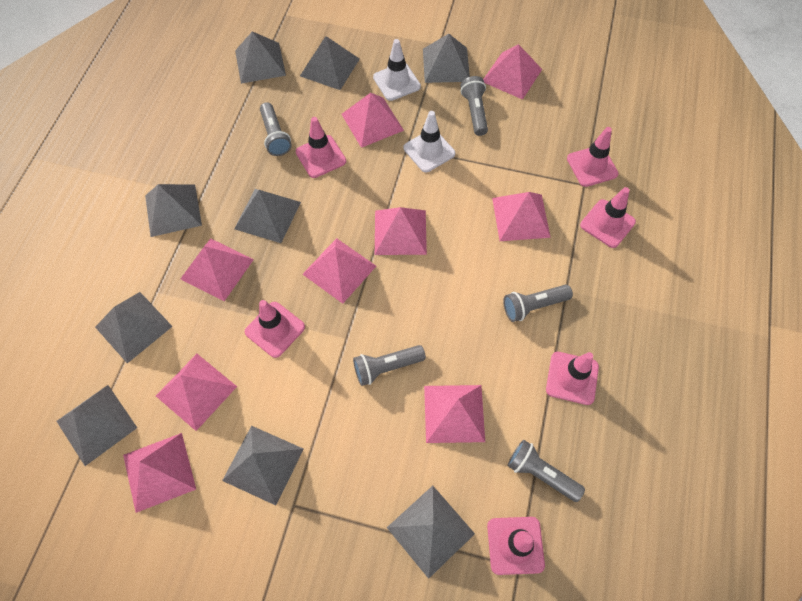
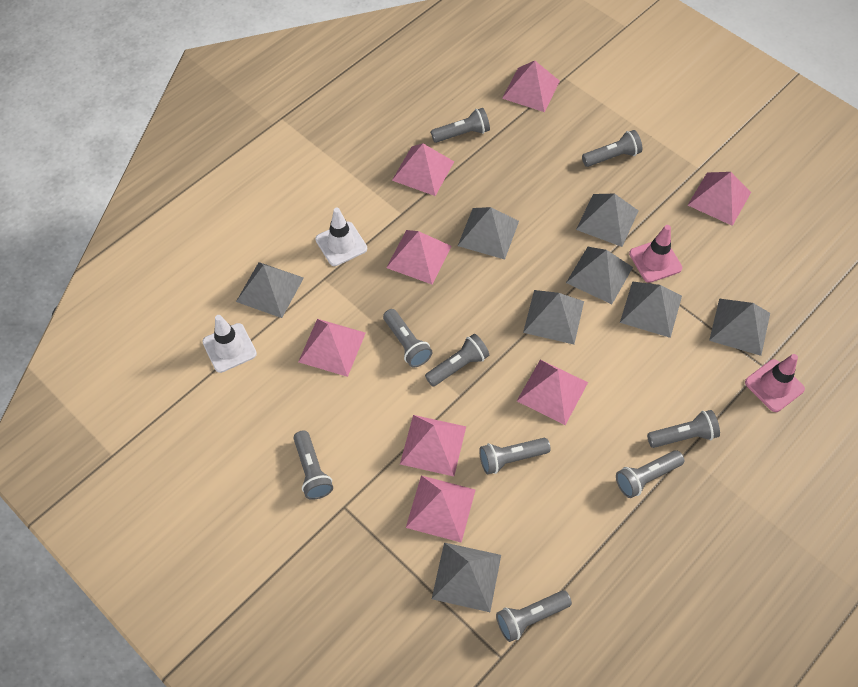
grey flashlight: [260,102,292,156] [353,345,426,386] [460,76,488,136] [503,285,573,322] [508,440,585,502] = 5 -> [294,430,333,500] [383,309,432,367] [425,334,489,387] [431,108,490,143] [479,438,551,475] [496,590,572,642] [582,130,642,167] [616,450,684,498] [647,410,720,448] = 9
grey pyramid: [56,385,137,466] [95,292,173,363] [145,184,202,237] [222,426,304,505] [234,189,301,243] [235,31,286,84] [300,36,360,90] [387,486,475,579] [423,34,470,83] = 9 -> [236,262,304,318] [432,543,501,612] [458,207,519,260] [523,290,584,344] [566,247,633,304] [576,194,639,247] [620,281,682,338] [709,299,770,356] = 8
pink pyramid: [123,433,196,513] [156,354,237,431] [181,238,254,301] [303,238,376,304] [342,93,404,148] [375,207,427,255] [424,385,485,443] [483,44,542,100] [492,192,551,241] = 9 -> [298,319,366,377] [386,230,451,284] [392,143,454,196] [400,415,466,476] [406,476,475,543] [502,61,560,112] [517,360,588,425] [688,172,751,226] = 8
pink traffic cone: [245,300,305,358] [296,117,346,178] [487,517,545,575] [546,352,599,405] [567,127,619,187] [580,187,636,248] = 6 -> [629,225,682,283] [745,354,805,412] = 2

